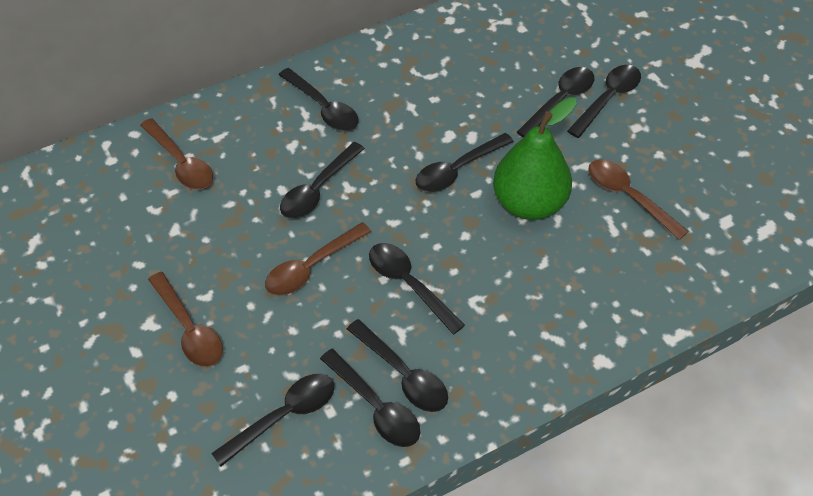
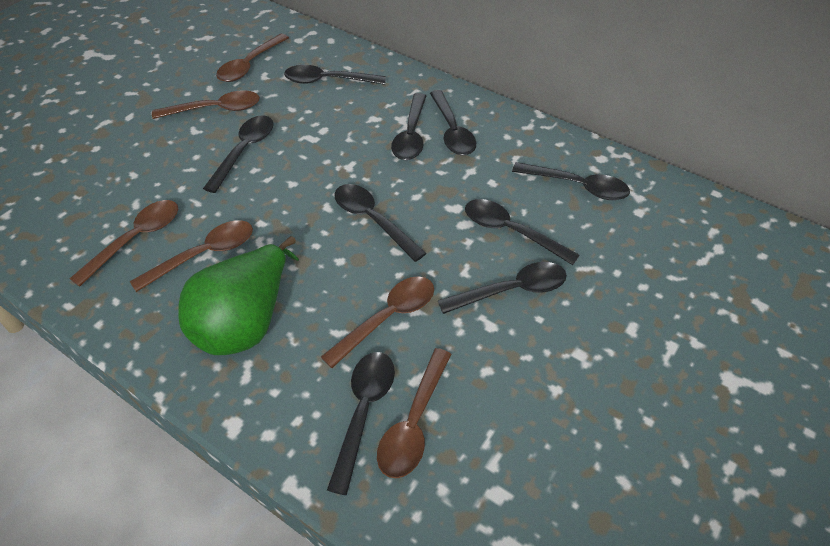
brown spoon: [140,118,213,190] [148,272,223,367] [265,222,371,296] [588,159,689,240] = 4 -> [69,200,178,287] [130,220,253,292] [152,90,260,119] [216,33,289,82] [321,276,434,368] [377,348,452,478] = 6

